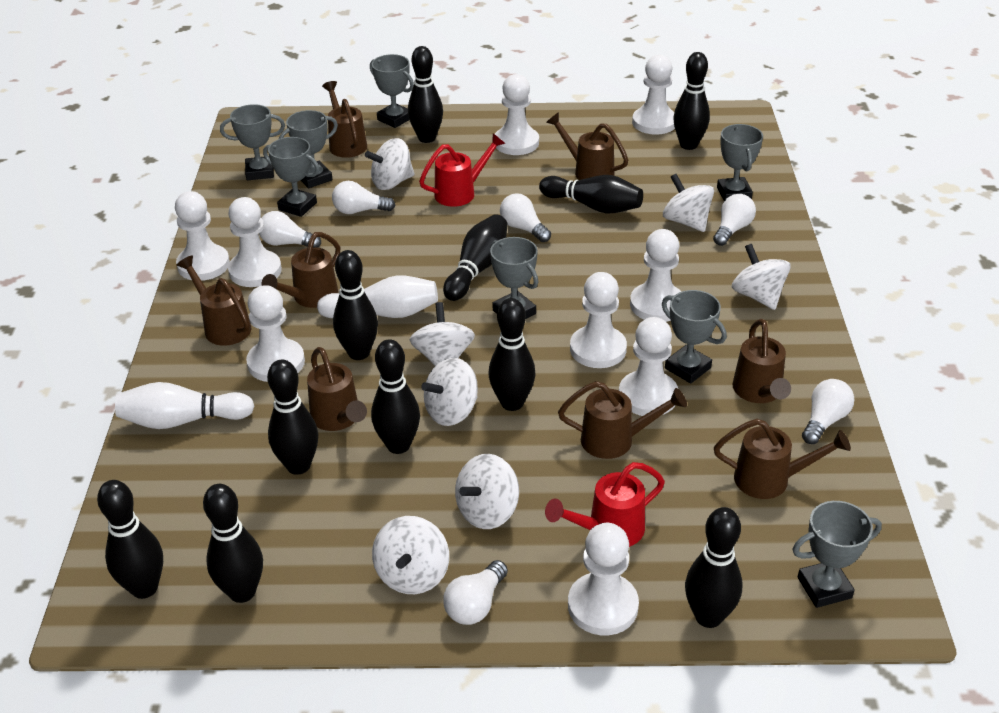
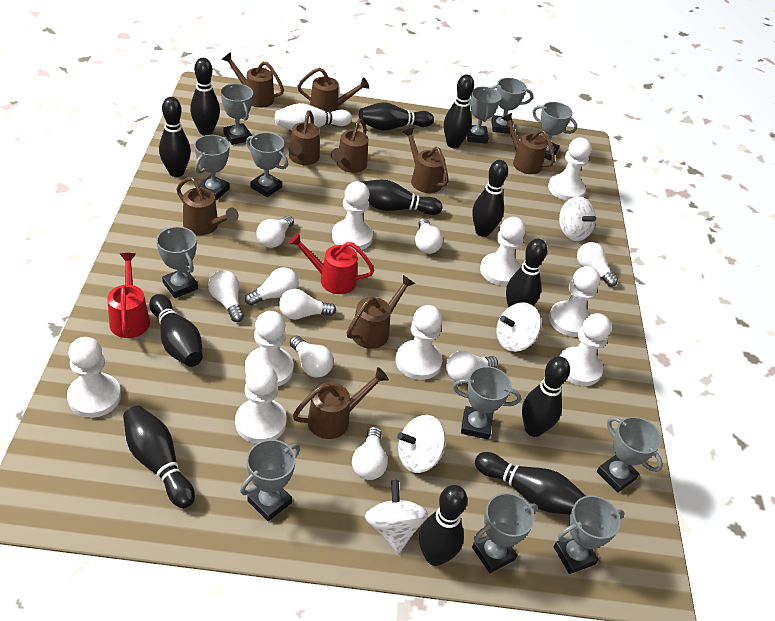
black bowling pin: [97,480,163,599] [203,484,263,603] [267,360,318,475] [333,250,378,360] [371,339,420,454] [408,46,443,143] [443,214,508,301] [488,298,536,411] [539,175,643,214] [674,52,710,150] [685,507,742,628] = 11 -> [123,406,195,508] [149,294,203,367] [159,97,191,177] [190,58,220,135] [359,102,434,131] [362,180,442,215] [419,485,468,566] [444,74,474,148] [472,160,508,237] [475,452,586,515] [506,239,547,308] [522,357,570,437] = 12
brown watering can: [177,255,251,346] [262,232,340,308] [307,347,367,431] [322,81,367,158] [546,112,628,180] [558,381,687,459] [714,419,851,499] [732,319,791,403] = 8 -> [176,177,239,235] [222,52,284,108] [288,110,320,165] [293,367,389,439] [297,68,369,112] [331,119,368,173] [346,275,415,349] [403,127,449,193] [501,113,555,174] = 9
grey trophy: [220,104,285,180] [263,137,320,217] [279,110,338,188] [370,54,414,128] [490,237,539,319] [662,290,727,384] [717,124,763,201] [792,501,882,608] = 8 -> [156,227,198,298] [194,135,230,200] [221,84,253,145] [240,439,300,521] [246,132,288,197] [453,366,521,440] [467,86,501,144] [472,493,538,573] [490,78,533,134] [532,102,577,160] [554,495,625,574] [597,417,663,492] = 12
white bowling pin: [115,382,254,429] [317,275,438,318] = 2 -> [275,103,352,130] = 1
white light bulb: [259,211,321,248] [332,181,395,214] [443,560,508,625] [500,194,551,242] [713,194,756,246] [802,379,854,444] = 6 -> [208,270,244,322] [245,267,299,306] [256,215,294,248] [279,289,336,320] [290,336,333,378] [352,426,388,480] [415,218,443,254] [446,351,498,381] [577,242,618,287] = 9
white spinning top: [365,138,414,190] [372,516,449,594] [410,302,475,366] [421,358,478,426] [455,454,519,529] [663,174,714,232] [732,244,791,310] = 7 -> [365,480,428,553] [397,415,446,473] [496,303,541,352] [559,196,596,241] = 4

